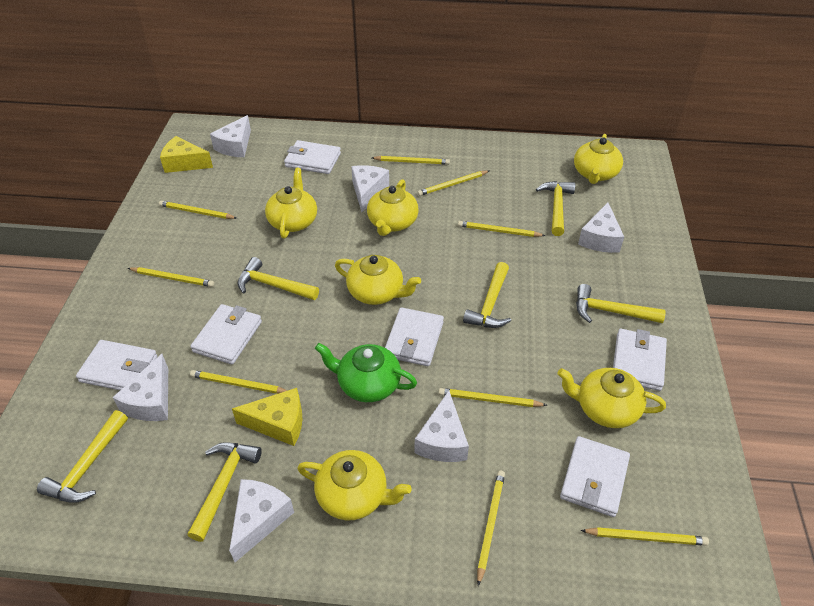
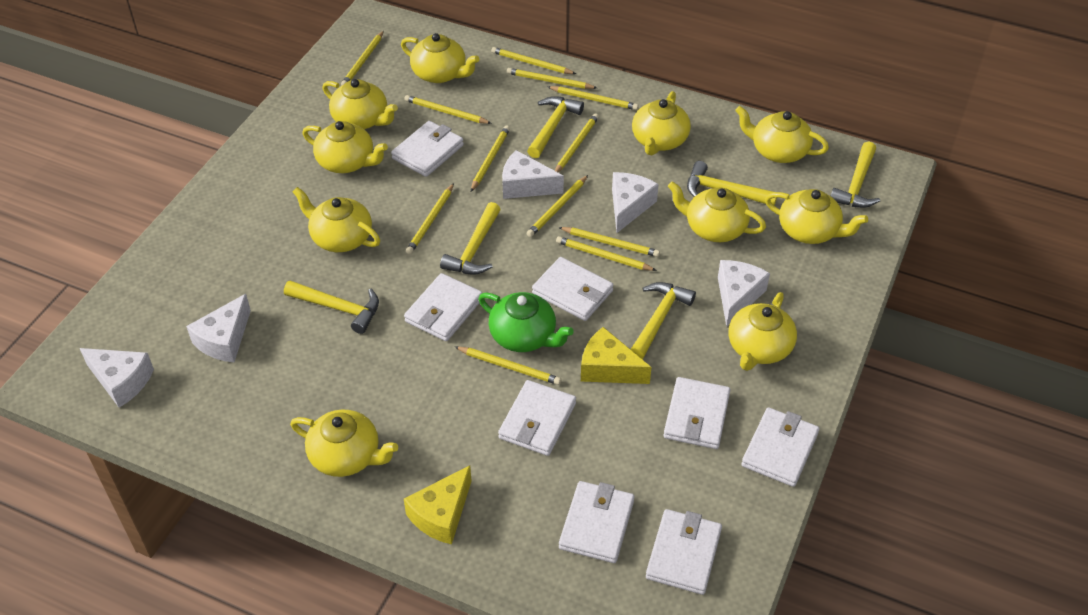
white cheese: [113,354,168,421] [210,115,251,157] [229,479,294,562] [351,165,389,212] [414,391,469,462] [578,202,624,253] = 6 -> [80,348,154,408] [186,294,251,362] [502,150,564,199] [612,172,659,233] [718,260,770,327] = 5
white wallet: [76,340,157,390] [190,304,262,364] [284,140,341,174] [385,307,444,366] [560,436,630,517] [613,329,667,391] = 6 -> [391,121,464,177] [404,273,482,341] [498,380,576,456] [532,257,614,321] [559,481,635,563] [646,509,722,595] [664,377,730,449] [741,407,819,487] = 8
yellow pencil: [128,267,214,287] [159,201,237,219] [190,370,288,394] [372,156,450,165] [417,171,489,196] [439,388,547,407] [458,221,545,237] [477,471,505,586] [581,527,709,546] = 9 -> [341,31,384,86] [404,95,492,124] [406,183,454,254] [455,347,561,385] [471,125,510,191] [491,47,576,74] [507,68,597,89] [526,175,588,237] [548,86,638,110] [555,113,599,172] [556,236,657,271] [558,227,660,257] = 12
yellow teapot: [265,168,317,238] [297,450,412,521] [335,255,421,305] [367,179,419,236] [557,368,666,428] [574,134,623,184] = 6 -> [290,410,398,477] [293,187,380,252] [302,121,388,173] [322,79,398,129] [401,33,479,83] [632,91,691,155] [668,181,766,242] [728,292,797,371] [735,106,829,163] [765,189,868,244] = 10

